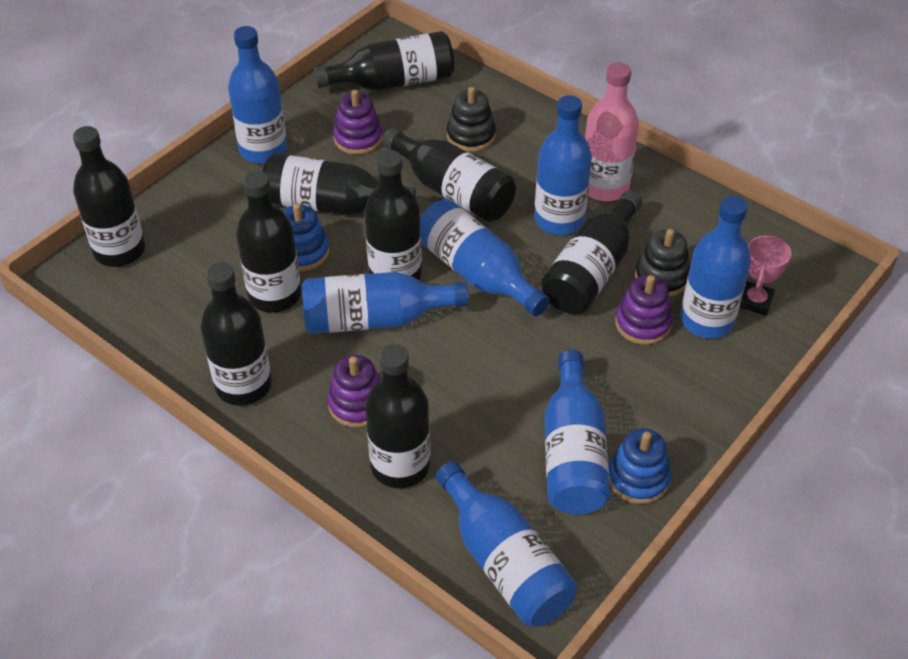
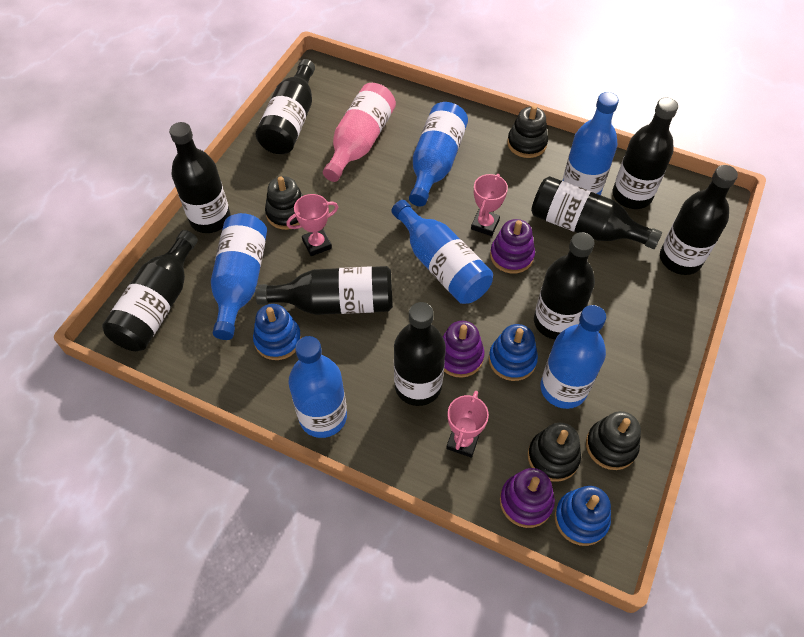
black stacking toy: [447,87,496,152] [635,229,690,297] = 2 -> [265,176,303,230] [507,105,548,158] [528,423,581,482] [586,411,641,470] = 4
blue bottle: [228,26,287,164] [302,272,469,334] [420,199,550,316] [436,461,577,627] [534,95,592,235] [544,350,610,515] [681,196,751,338] = 7 -> [211,213,267,340] [288,336,347,438] [391,200,493,304] [409,102,468,207] [540,305,606,409] [562,92,619,195] = 6
blue stacking toy: [283,203,330,271] [609,429,671,504] = 2 -> [253,304,302,360] [489,324,538,381] [555,486,611,546] = 3
pink trophy: [740,235,791,315] = 1 -> [286,194,338,256] [446,391,489,458] [471,174,508,236] = 3

